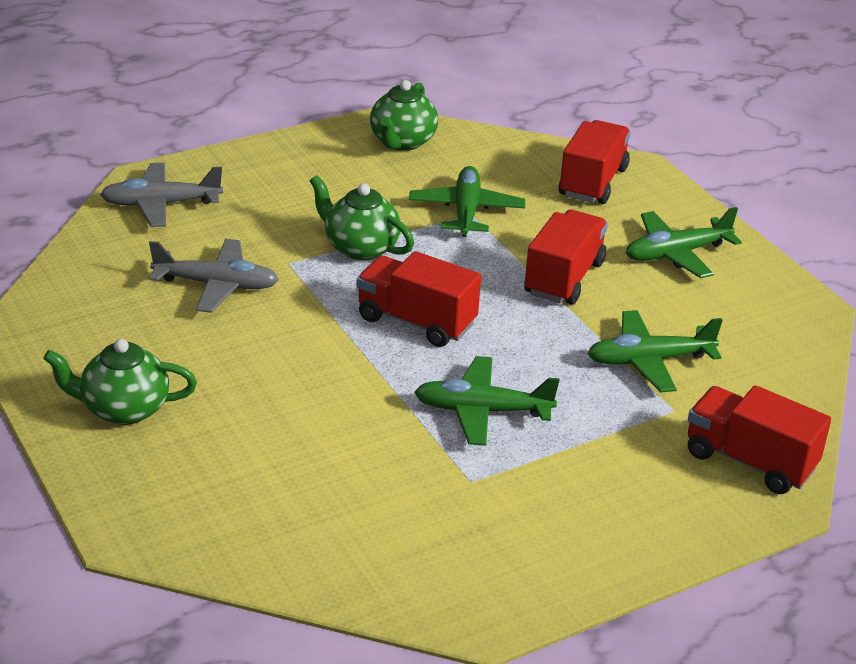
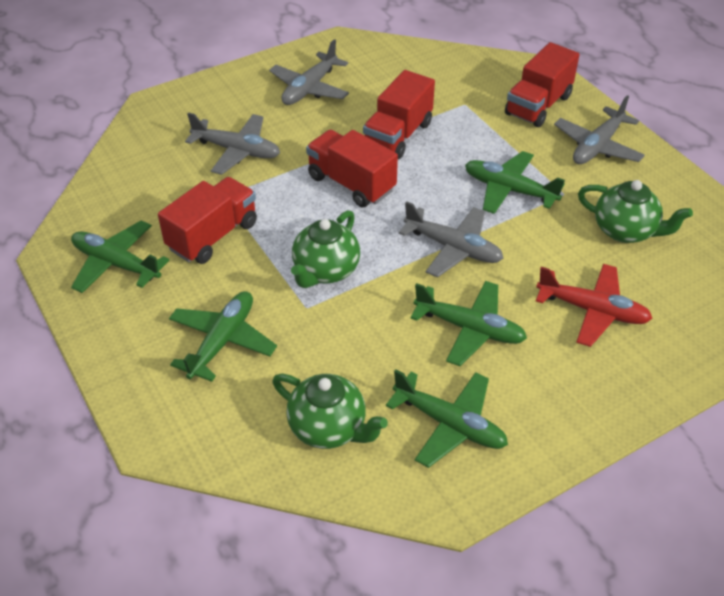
green plane: [409,166,525,237] [414,356,560,446] [587,310,722,393] [626,207,742,278] = 4 -> [71,220,169,293] [169,291,277,382] [386,369,508,468] [410,281,527,366] [465,151,565,214] = 5
grey plane: [100,163,223,227] [149,239,279,313] = 2 -> [185,112,280,175] [269,39,349,105] [399,201,504,277] [554,95,645,164] = 4
red plane: none = 0 -> [536,264,653,347] = 1

